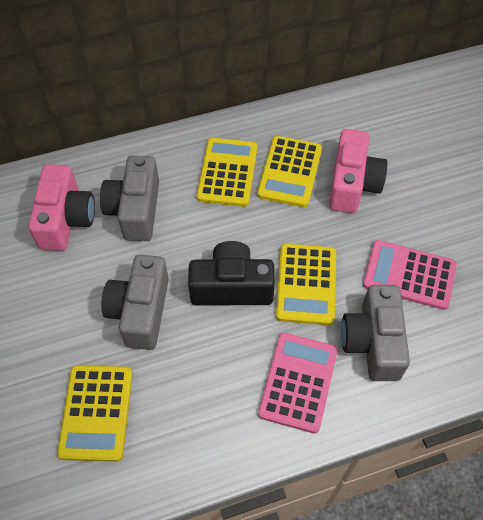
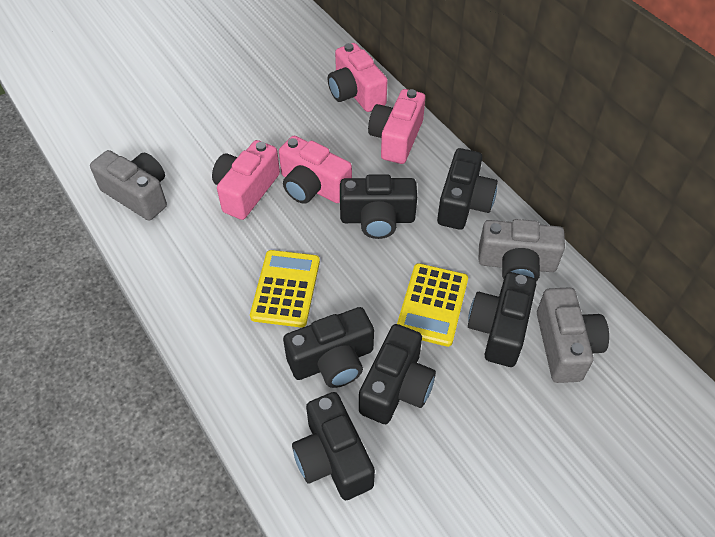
black camera: [188,241,275,306] = 1 -> [283,307,374,388] [292,392,375,500] [340,174,417,239] [359,324,436,424] [437,148,498,230] [468,272,536,367] = 6
pink calculator: [258,332,338,433] [363,240,457,310] = 2 -> none = 0
pink camera: [28,164,95,251] [329,129,387,213] = 2 -> [212,140,280,220] [279,136,352,204] [328,43,387,112] [368,89,425,164] = 4
yellow calculator: [57,365,133,462] [197,138,257,207] [257,136,322,207] [276,244,336,325] = 4 -> [250,250,320,327] [397,263,468,347] = 2

